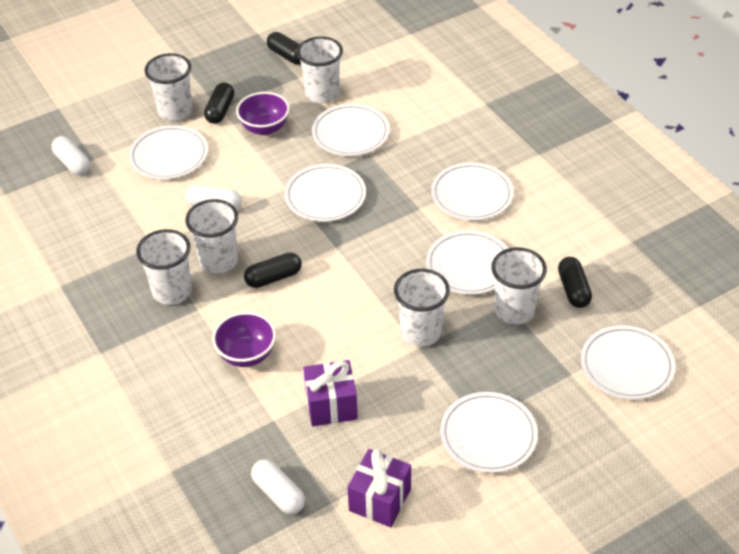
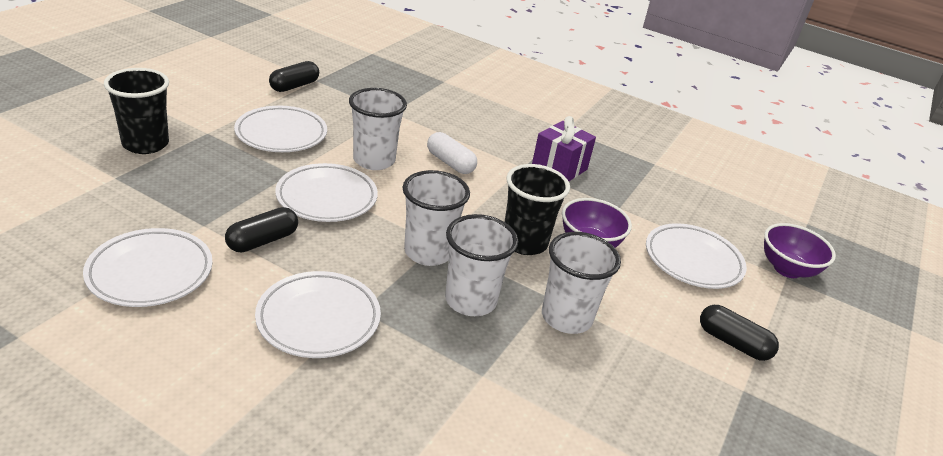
black capsule: [204,83,234,124] [244,252,302,288] [267,32,301,65] [558,257,592,308] = 4 -> [225,207,298,253] [269,61,319,92] [700,305,779,361] = 3
black cup: none = 0 -> [104,68,169,154] [505,164,570,255] = 2
purple gift: [303,360,358,426] [347,449,411,527] = 2 -> [532,116,596,181] = 1
white capsule: [51,136,90,175] [186,185,242,210] [251,459,305,514] = 3 -> [427,132,477,174] = 1
white cup: [136,229,192,305] [145,53,193,121] [185,199,238,273] [297,36,343,104] [394,269,450,346] [491,247,547,324] = 6 -> [349,88,407,170] [403,170,470,266] [445,214,518,316] [542,232,621,334] = 4
white plate: [129,125,208,179] [284,164,366,222] [312,104,389,156] [426,230,508,295] [431,163,513,220] [440,392,538,473] [581,325,675,400] = 7 -> [83,228,213,307] [234,106,327,152] [255,271,381,358] [275,163,378,222] [646,223,747,289] = 5

